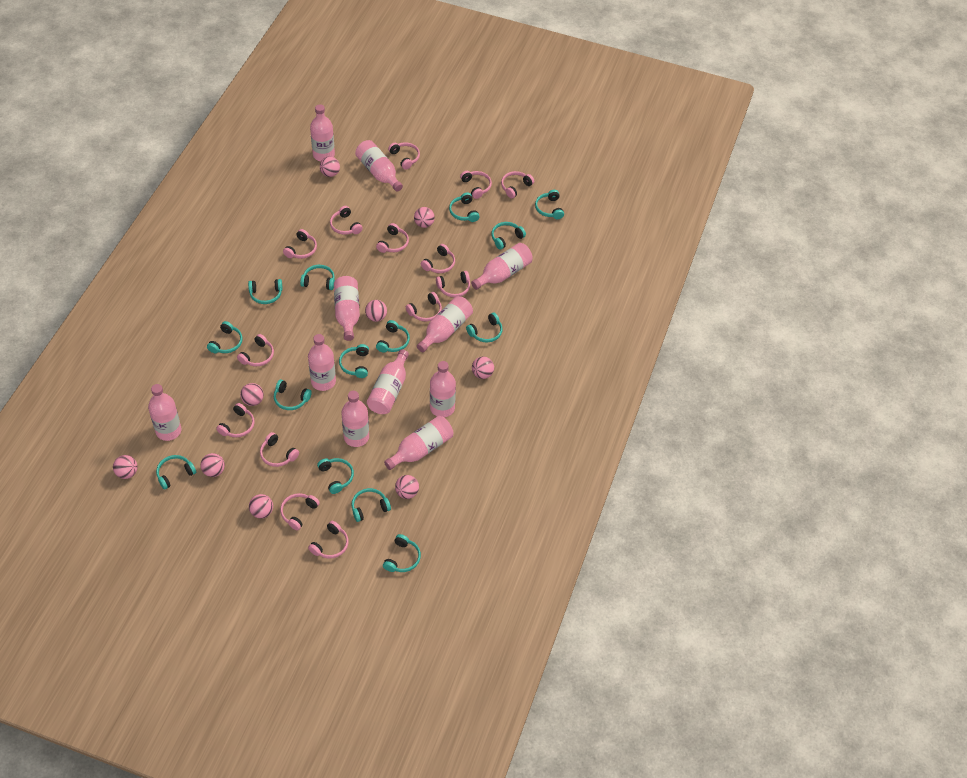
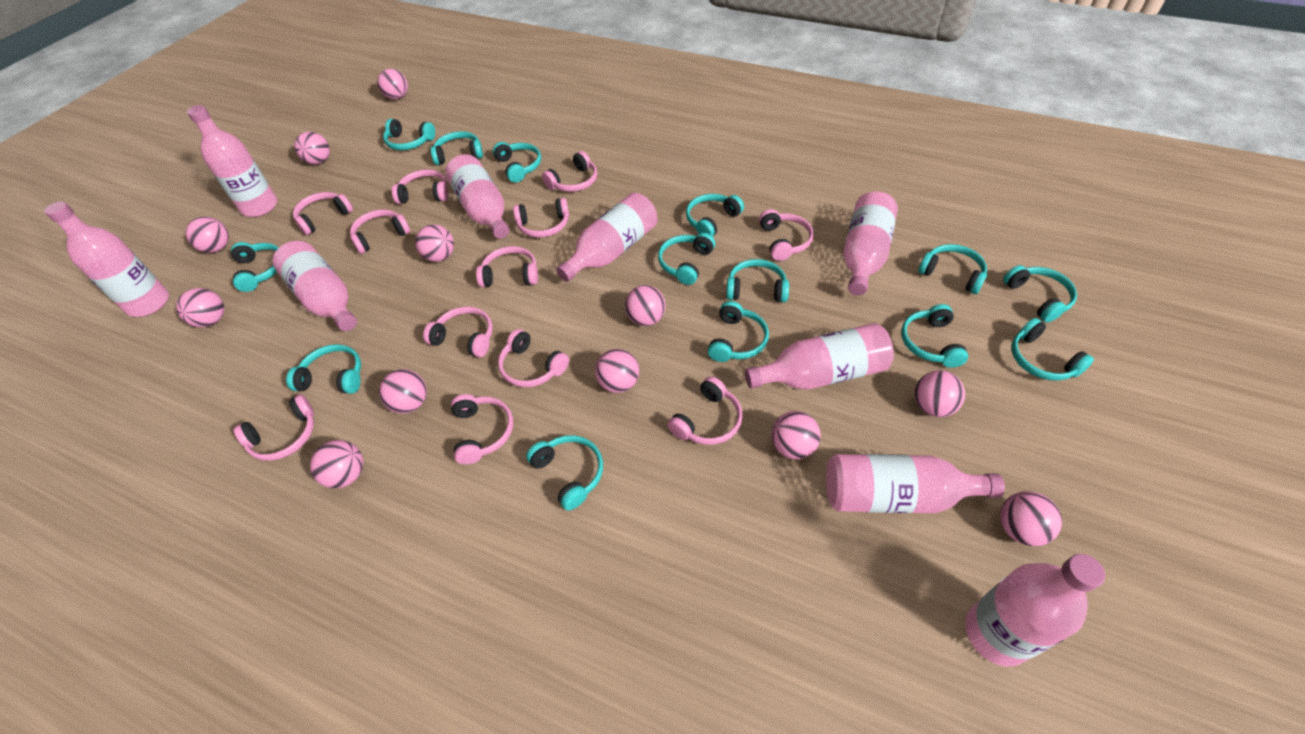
pink ball: [113,455,138,479] [200,453,225,477] [240,383,264,406] [249,494,273,518] [320,156,340,177] [365,300,387,322] [395,475,419,499] [414,207,435,228] [472,357,494,379] = 9 -> [176,288,224,327] [186,217,229,253] [294,132,330,165] [310,440,363,488] [377,69,408,100] [379,369,427,414] [415,224,454,262] [595,349,639,393] [625,285,666,326] [771,411,821,459] [914,371,965,417] [1000,491,1062,546] = 12
pink bottle: [148,384,181,441] [308,334,336,391] [310,104,335,161] [334,276,360,341] [341,391,369,447] [355,140,403,192] [367,349,409,414] [384,416,453,470] [417,296,473,352] [430,361,456,417] [471,243,533,290] = 11 -> [44,202,169,317] [187,105,277,217] [273,241,357,331] [445,154,509,239] [556,193,657,282] [745,323,894,390] [826,454,1005,513] [843,191,898,296] [965,554,1105,667] = 9
pink headphones: [216,403,255,437] [237,334,274,366] [260,432,299,467] [280,493,320,530] [283,229,317,259] [308,521,349,558] [330,206,363,235] [376,223,409,253] [388,142,420,170] [406,292,442,321] [421,244,455,273] [436,271,470,298] [460,171,492,199] [501,171,534,198] = 14 -> [233,394,314,461] [293,192,353,235] [350,210,410,254] [392,169,448,204] [423,306,493,357] [451,394,513,464] [476,246,538,287] [498,329,569,387] [513,198,569,238] [542,151,597,192] [668,376,743,445] [759,209,814,261] = 12

